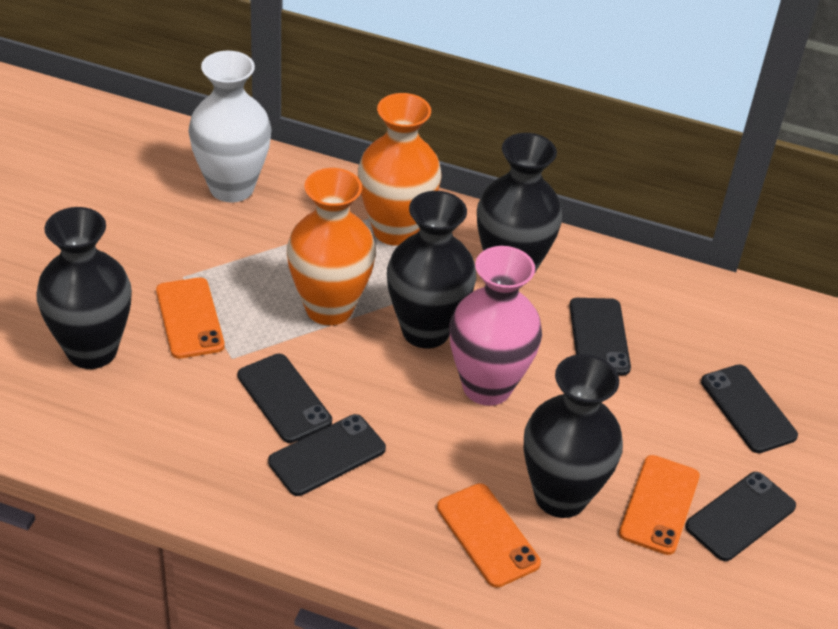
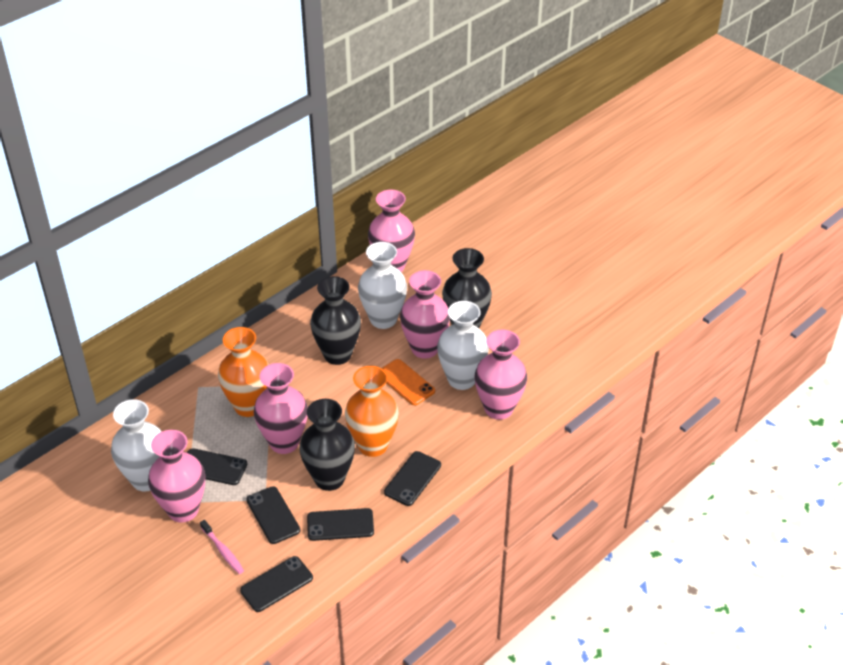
black vase: [36,207,132,369] [387,191,477,349] [477,133,562,272] [524,354,623,518] = 4 -> [299,399,355,491] [310,276,361,365] [442,248,492,328] = 3
orange phone: [156,277,225,359] [437,483,541,588] [619,455,700,555] = 3 -> [382,359,435,405] = 1
pink toothbrush: none = 0 -> [200,520,244,574] = 1
pink vase: [449,246,542,406] = 1 -> [148,430,205,522] [254,363,308,454] [368,190,415,272] [400,270,450,359] [475,329,527,420] = 5
white vase: [188,51,272,203] = 1 -> [111,399,162,492] [358,242,407,329] [437,301,489,390] = 3

